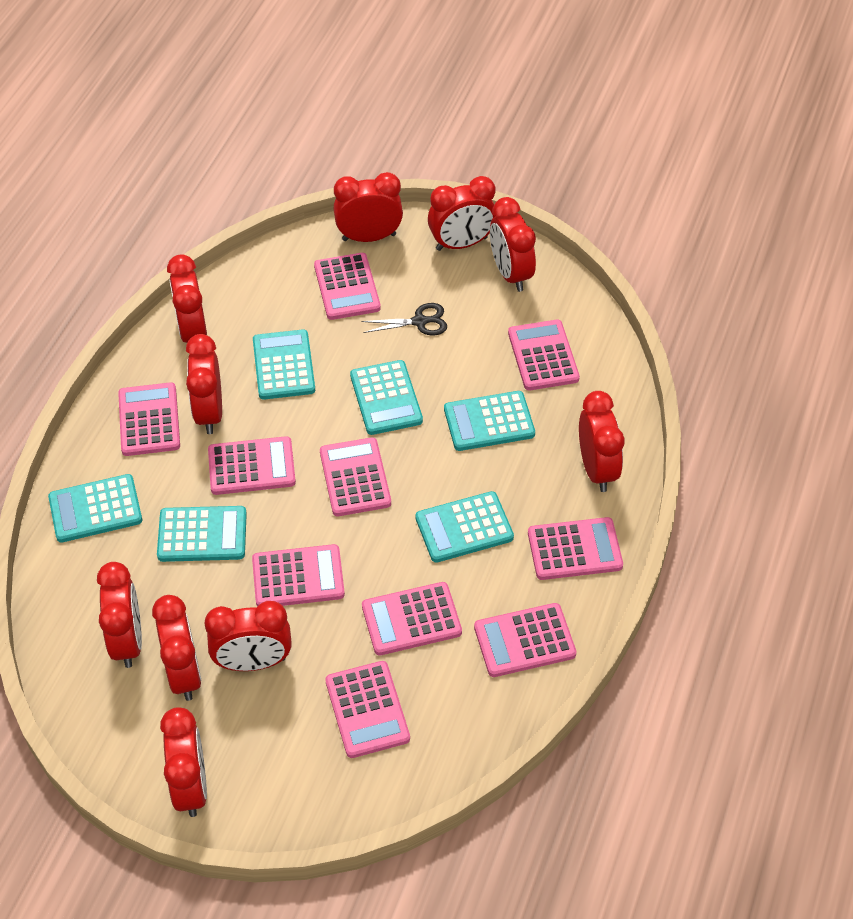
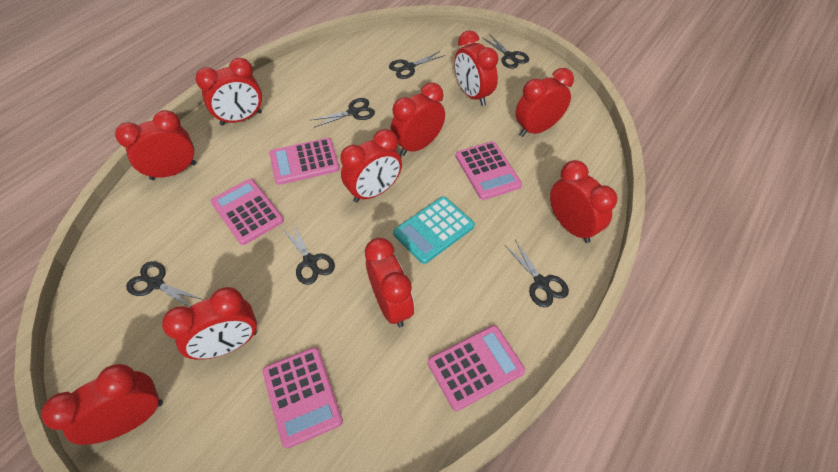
black scissors: [361,303,447,335] = 1 -> [126,261,204,307] [282,223,335,285] [312,98,375,128] [389,51,445,79] [482,34,529,69] [505,240,569,307] = 6
pink calculator: [118,382,180,456] [208,436,296,495] [252,544,345,607] [314,253,381,320] [320,437,391,516] [325,661,410,758] [362,582,462,655] [474,603,576,677] [508,320,580,390] [528,517,623,580] = 10 -> [211,179,284,245] [262,347,343,449] [269,138,340,185] [428,325,525,411] [456,141,522,200] = 5
turquoise calculator: [48,474,142,543] [157,506,247,562] [253,329,315,400] [350,360,423,435] [415,491,514,563] [444,391,535,451] = 6 -> [393,196,475,264] = 1

